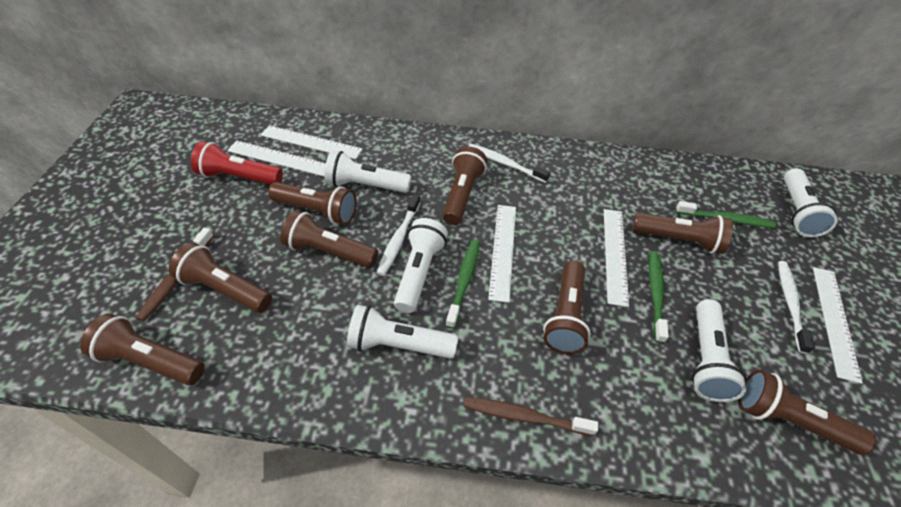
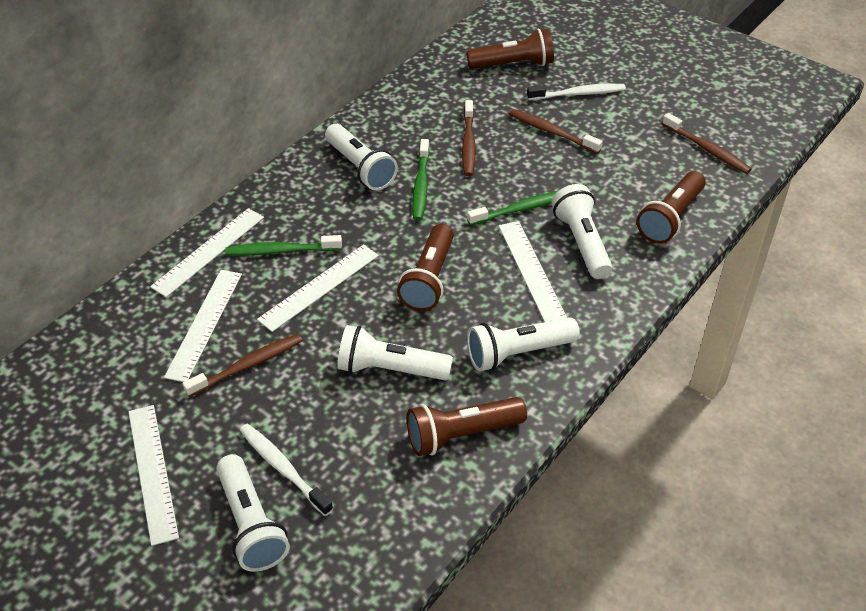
brown flashlight: [80,314,205,385] [169,242,272,313] [268,182,357,225] [280,210,378,268] [442,146,487,225] [543,261,591,354] [632,213,733,254] [739,369,876,455] = 8 -> [397,224,454,311] [407,397,527,456] [467,28,554,69] [637,171,705,244] = 4
brown toothbrush: [136,228,214,321] [464,397,598,436] = 2 -> [182,334,303,397] [462,100,476,176] [509,109,603,154] [662,113,752,174] = 4
red flashlight: [191,141,283,185] = 1 -> none = 0
white toothbrush: [377,194,421,276] [469,144,550,183] [778,261,815,354] = 3 -> [240,424,333,516] [527,84,626,100] = 2

